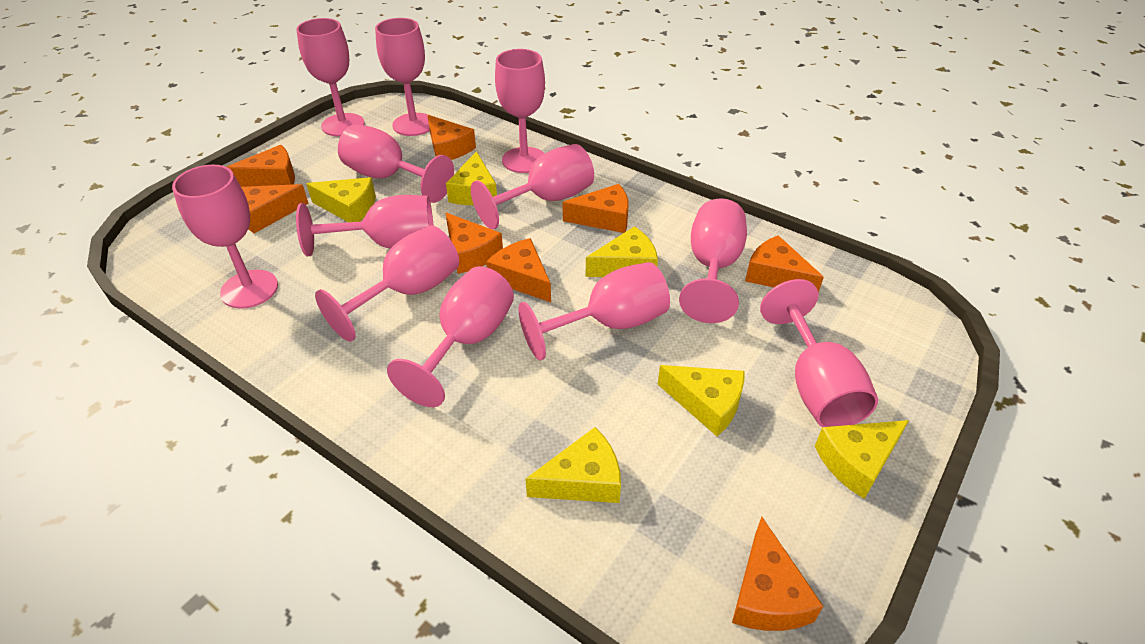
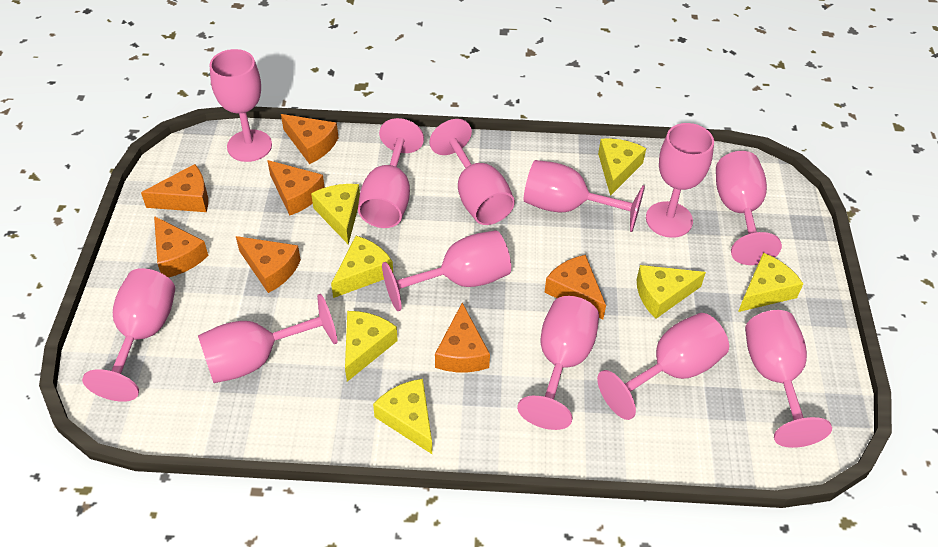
orange cheese: [227,145,295,187] [241,184,309,234] [427,115,476,160] [446,213,503,274] [486,238,551,302] [563,184,628,233] [732,517,823,631] [745,235,824,293] = 8 -> [141,164,208,212] [154,216,208,277] [236,236,301,293] [267,160,325,216] [281,114,338,164] [435,303,490,372] [544,255,606,319] = 7
yellow cheese: [306,177,376,222] [446,151,497,205] [525,427,621,503] [586,226,658,277] [658,365,744,436] [815,420,909,499] = 6 -> [311,184,360,245] [331,236,393,298] [345,311,398,382] [373,379,432,454] [598,139,646,196] [636,265,706,319] [738,253,803,312] = 7

